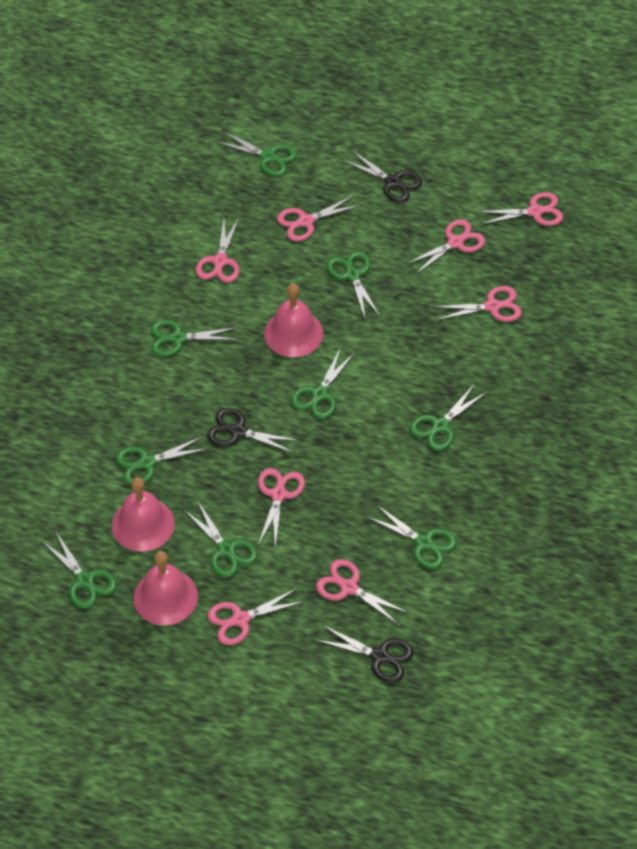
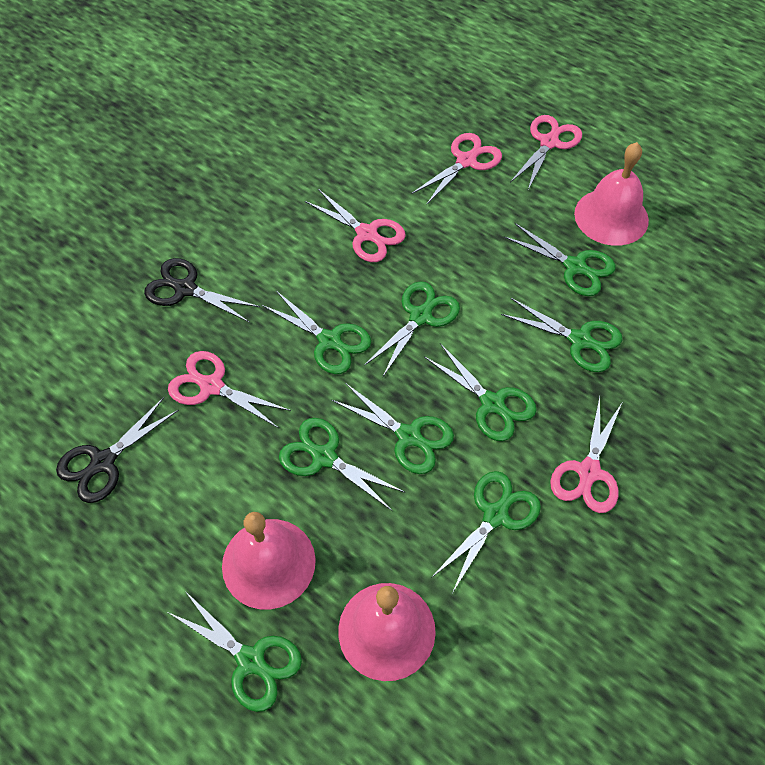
black scissors: [207,408,300,453] [315,625,414,683] [343,151,422,203] = 3 -> [56,397,179,503] [144,258,260,323] = 2
pink scissors: [196,218,240,283] [208,588,305,645] [258,468,305,547] [277,195,361,242] [316,559,409,625] [406,219,485,275] [433,286,522,322] [477,192,563,226] = 8 -> [168,351,291,428] [305,189,406,262] [412,133,502,205] [511,115,582,190] [550,396,622,513] = 5

